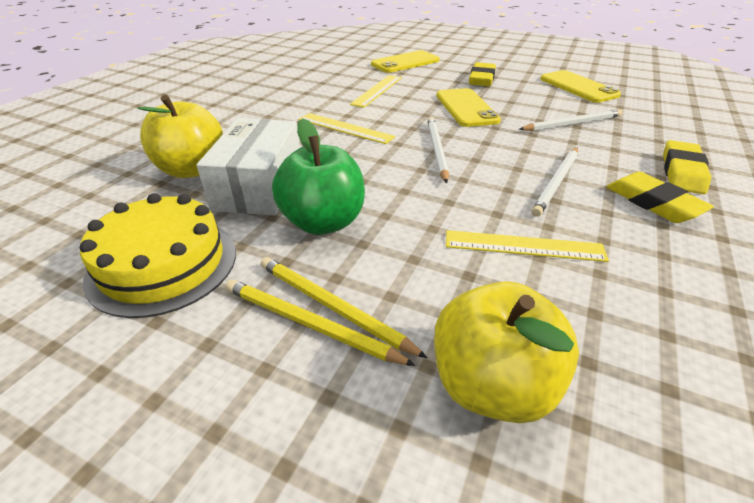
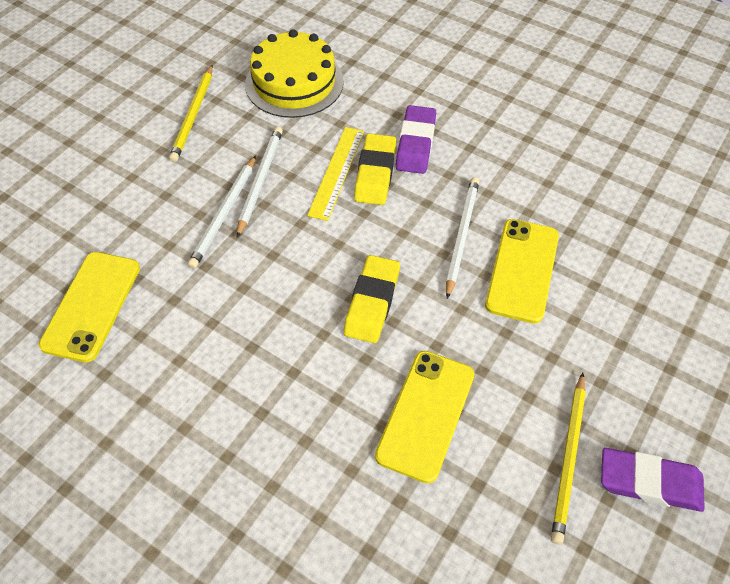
green apple: [272,118,365,235] = 1 -> none = 0
purple eraser: none = 0 -> [396,105,436,174] [601,448,705,512] = 2
white box: [197,118,300,215] = 1 -> none = 0
yellow apple: [137,95,223,178] [434,281,579,423] = 2 -> none = 0
yellow eraser: [469,62,496,86] [606,172,714,223] [663,140,711,194] = 3 -> [344,255,400,343] [354,133,396,205] = 2
yellow ruler: [299,113,395,144] [350,75,402,108] [446,230,609,262] = 3 -> [307,127,364,221] = 1

